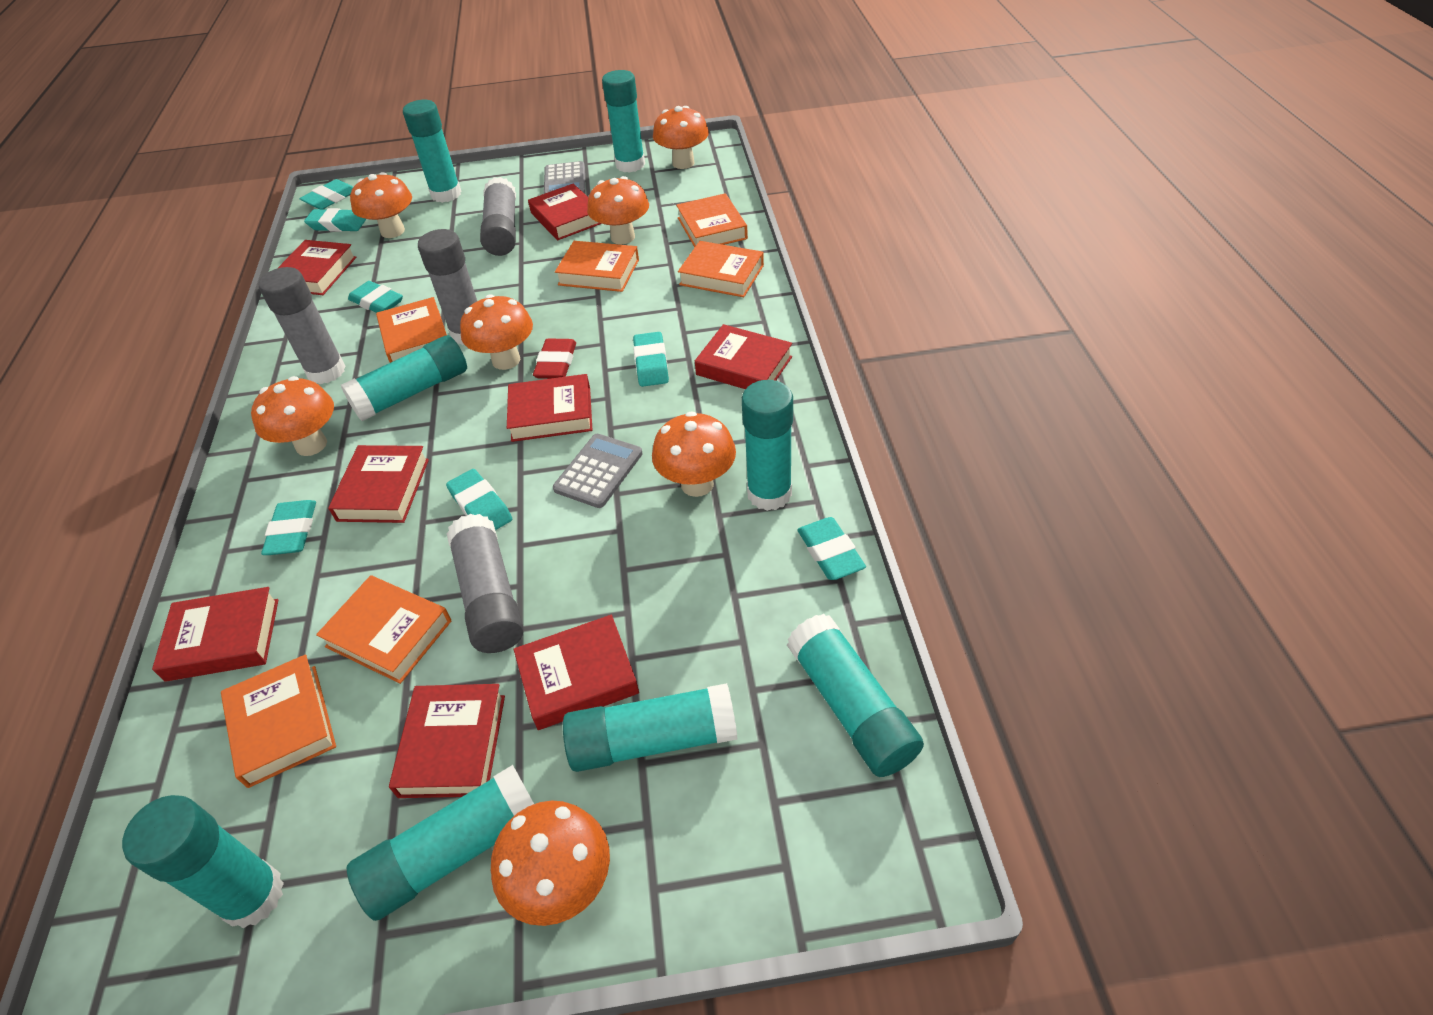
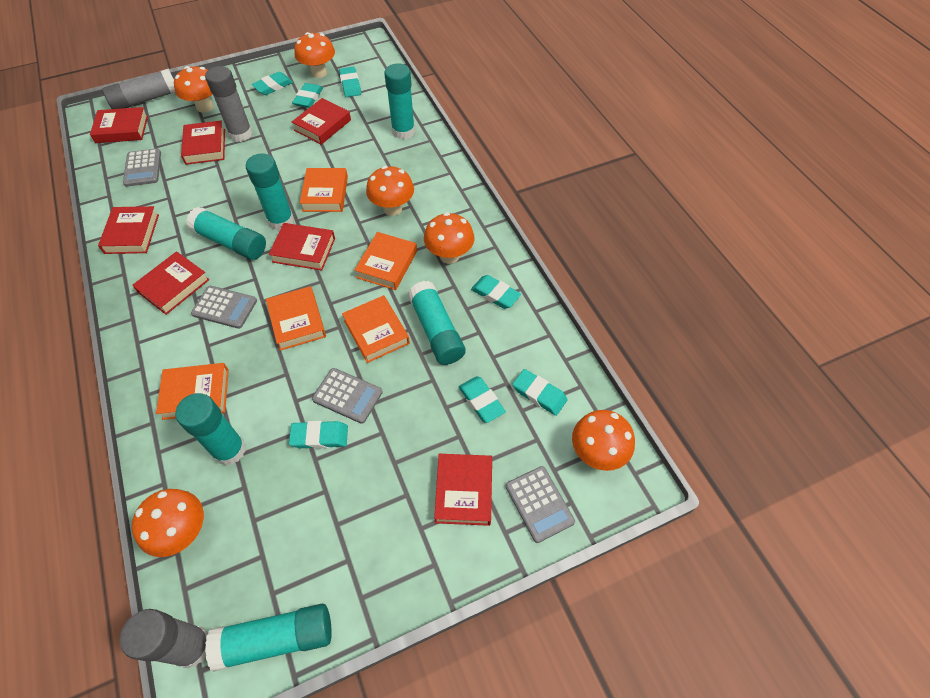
grey calculator: [544,161,586,194] [553,434,643,508] = 2 -> [123,149,161,187] [191,286,257,329] [312,368,383,424] [506,466,575,543] = 4
grey glue stick: [259,267,346,384] [418,229,477,345] [446,514,524,653] [480,177,516,256] = 4 -> [102,69,175,109] [120,609,208,668] [205,66,253,142] = 3
orange book: [221,654,336,788] [316,575,451,684] [376,297,447,363] [555,241,639,292] [676,193,748,247] [678,241,764,297] = 6 -> [156,363,229,420] [266,286,326,351] [300,168,348,212] [342,295,410,363] [354,232,417,290] = 5
orange mushroom: [251,376,334,456] [350,172,412,238] [460,294,533,370] [491,800,610,926] [587,176,649,244] [652,411,736,497] [653,106,709,169] = 7 -> [132,489,204,557] [174,66,214,113] [294,32,335,78] [366,166,414,216] [424,212,475,264] [572,410,635,471] = 6
red book: [152,587,278,682] [278,240,356,295] [328,445,429,523] [389,684,505,798] [507,374,592,442] [513,615,639,730] [528,184,602,240] [695,324,792,389] = 8 -> [90,107,148,143] [98,206,159,254] [132,251,209,315] [181,121,225,165] [269,223,335,271] [292,98,351,145] [434,454,492,526] = 7
red eraser: [533,339,576,379] = 1 -> none = 0
turquoise glue stick: [122,795,284,928] [341,335,467,421] [347,765,534,921] [403,100,462,203] [563,683,738,772] [602,70,645,173] [742,380,793,511] [787,614,924,777] = 8 -> [176,393,246,466] [186,207,266,260] [205,604,332,672] [246,153,294,230] [384,63,415,139] [408,281,466,365] = 6

